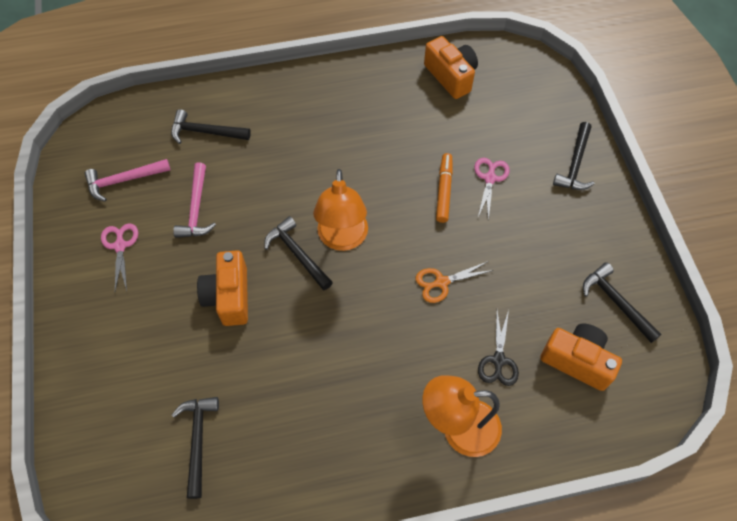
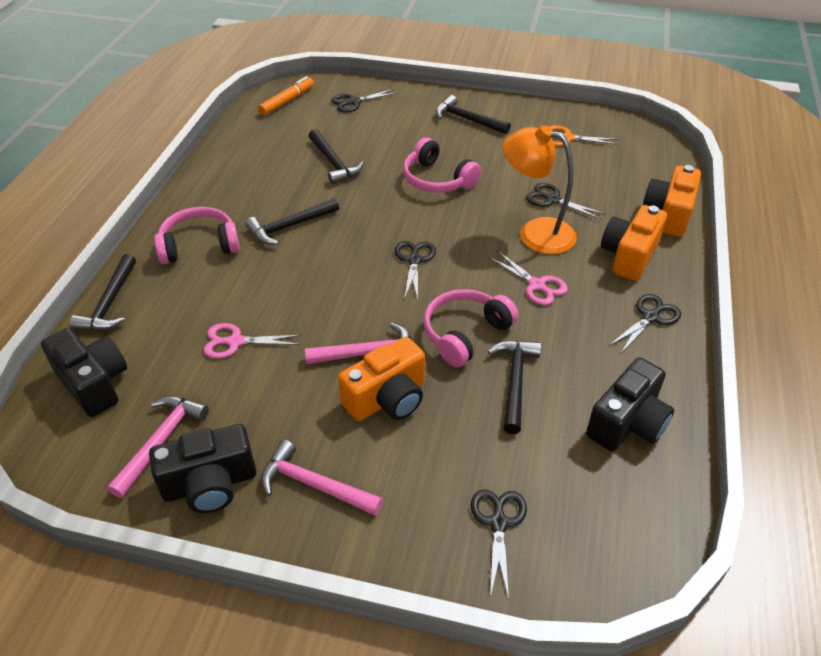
black camera: none = 0 -> [41,328,127,417] [149,424,256,513] [586,357,674,451] = 3
black scissors: [478,310,519,386] = 1 -> [331,89,399,113] [394,241,436,300] [470,489,527,600] [526,183,606,220] [609,294,681,353] = 5
orange lamp: [313,169,368,251] [422,375,502,457] = 2 -> [503,125,577,254] = 1
pink hammer: [85,159,171,202] [173,163,216,238] = 2 -> [107,396,209,498] [261,440,383,516] [305,323,413,364] = 3
pink headphones: none = 0 -> [154,207,240,264] [403,138,481,193] [423,289,518,367] = 3

